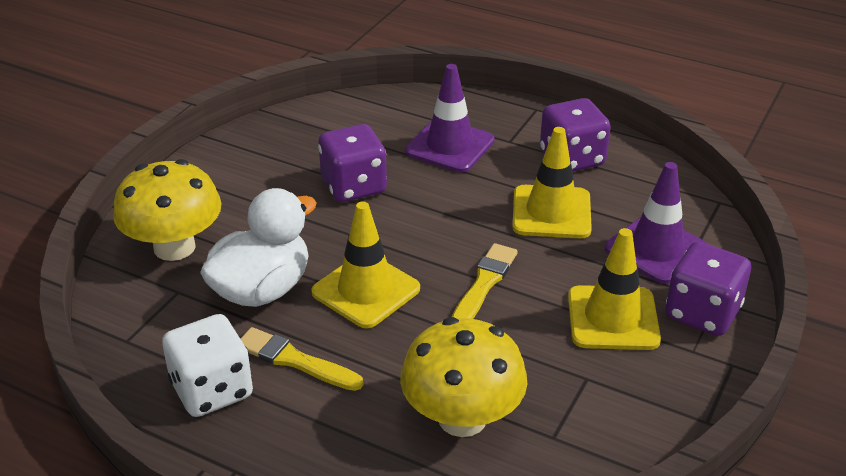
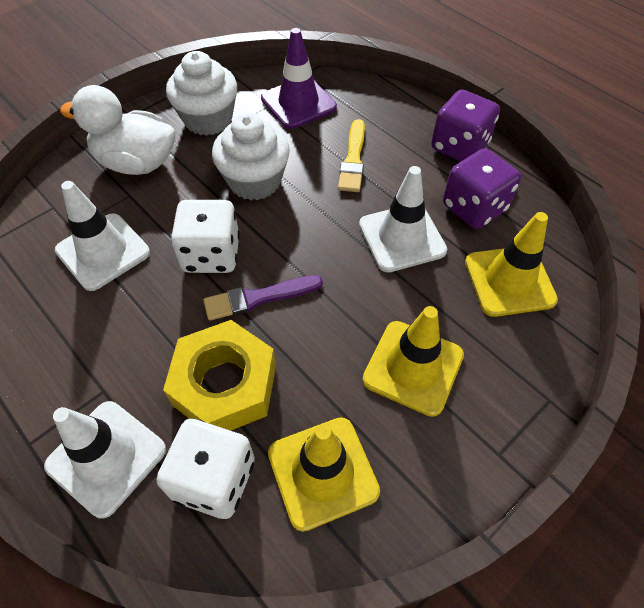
purple brush: none = 0 -> [203,275,323,321] = 1
purple dice: [318,124,387,202] [540,98,611,172] [665,242,751,336] = 3 -> [431,90,500,162] [443,148,521,229] = 2
purple traffic cone: [405,64,494,172] [605,162,708,284] = 2 -> [261,28,337,129] = 1
white cupcake: none = 0 -> [166,51,237,136] [212,113,290,200] = 2
white dice: [162,314,253,417] = 1 -> [157,419,255,519] [171,200,240,273] = 2
white traffic cone: none = 0 -> [44,401,166,519] [55,181,150,291] [359,166,447,272] = 3
yellow brush: [240,327,363,391] [452,243,518,319] = 2 -> [338,119,365,192] = 1
yellow mushroom: [113,159,221,261] [400,317,527,437] = 2 -> none = 0
yellow nut: none = 0 -> [163,320,276,431] = 1

